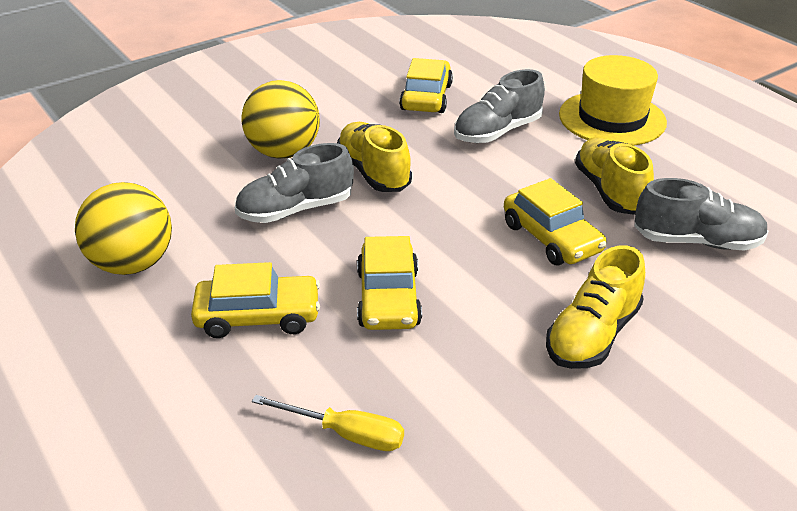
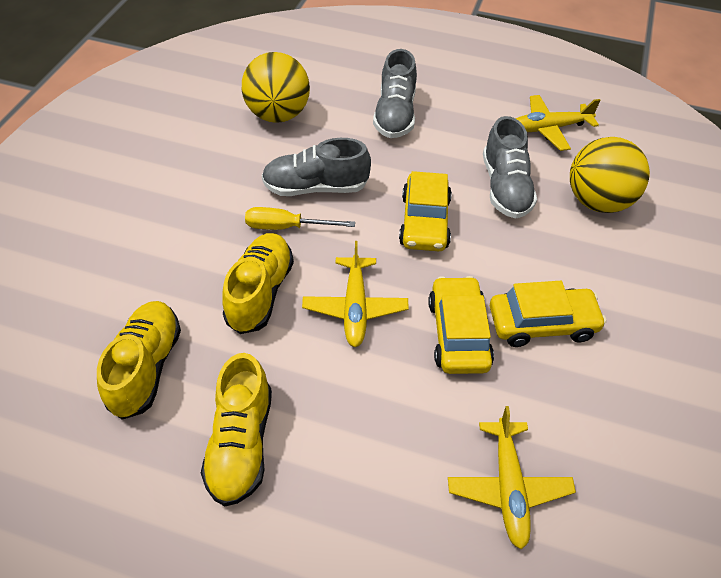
yellow car: [191,262,320,338] [357,236,422,330] [399,58,453,113] [504,178,607,265] = 4 -> [399,171,452,251] [428,276,494,374] [490,281,606,347] = 3
yellow hat: [559,55,667,146] = 1 -> none = 0
yellow plane: none = 0 -> [302,241,409,347] [448,406,576,549] [515,95,601,151] = 3

